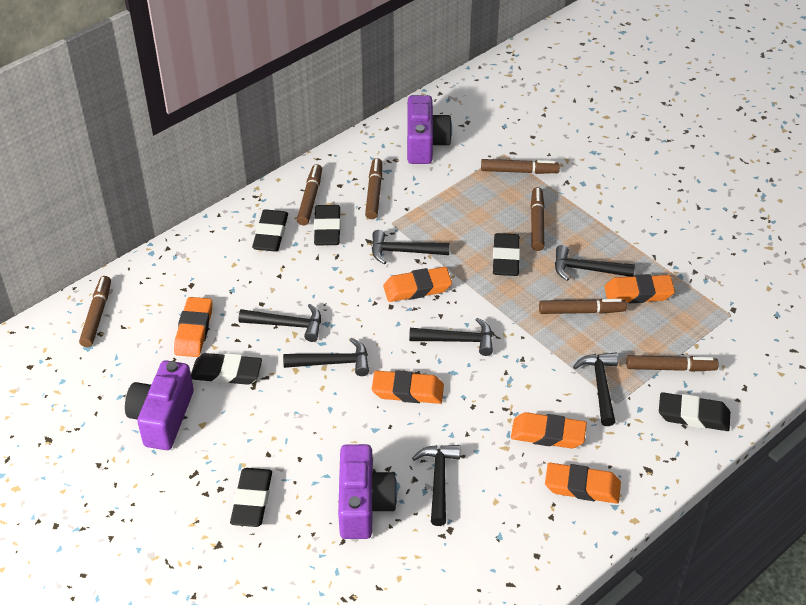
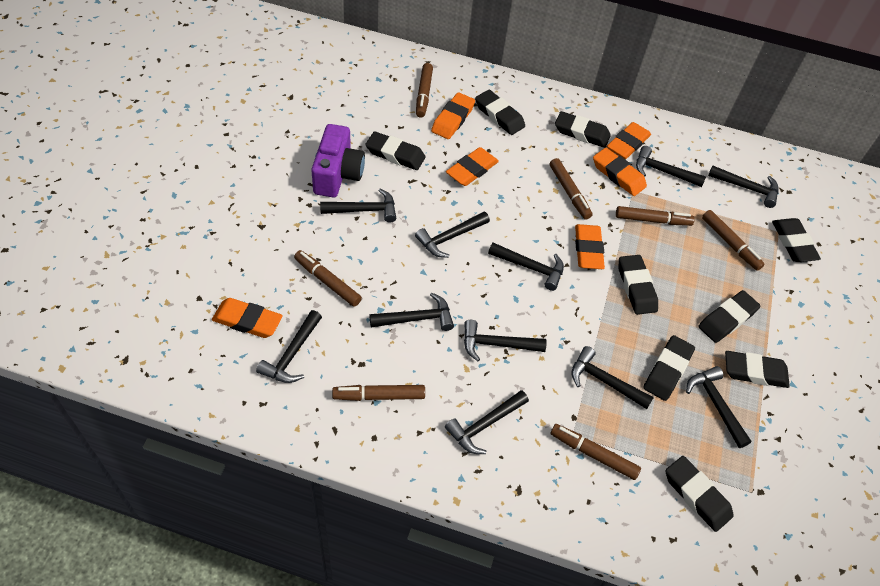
black eraser: [191,353,262,385] [230,468,272,527] [252,209,288,252] [314,205,341,245] [493,233,520,276] [659,392,730,431] = 6 -> [365,131,426,170] [475,90,525,135] [555,111,611,148] [619,255,658,315] [643,335,695,401] [666,456,734,532] [698,290,761,343] [725,351,790,388] [772,218,821,262] = 9
black hammer: [239,304,321,342] [283,338,369,376] [372,230,450,264] [409,318,493,356] [412,445,460,526] [555,245,635,281] [573,352,618,426] = 7 -> [256,310,322,383] [320,189,396,223] [370,293,454,331] [415,212,490,258] [445,390,529,454] [464,320,547,361] [488,243,564,291] [571,346,654,409] [636,146,706,187] [686,366,752,448] [708,166,779,208] = 11
purple camera: [125,360,194,450] [338,444,398,539] [407,95,452,164] = 3 -> [311,124,365,197] = 1

